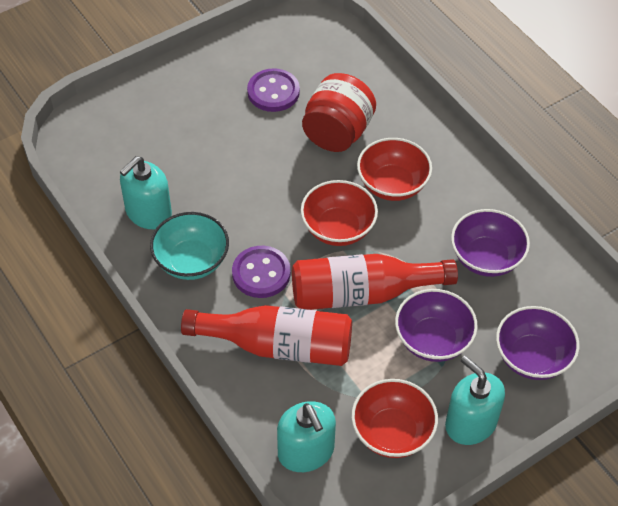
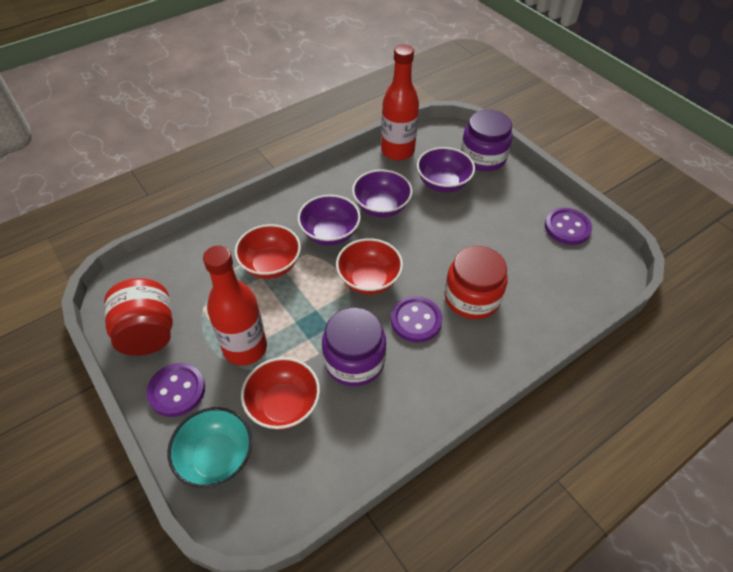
purple button: [232,246,290,298] [247,68,300,112] = 2 -> [146,363,205,417] [391,296,442,343] [545,208,592,245] = 3
purple jar: none = 0 -> [322,308,386,386] [461,110,513,171] = 2
red jar: [302,73,376,152] = 1 -> [104,278,173,356] [445,246,508,319] = 2
turquoise soap dispenser: [120,156,172,229] [277,401,336,472] [445,356,505,445] = 3 -> none = 0

